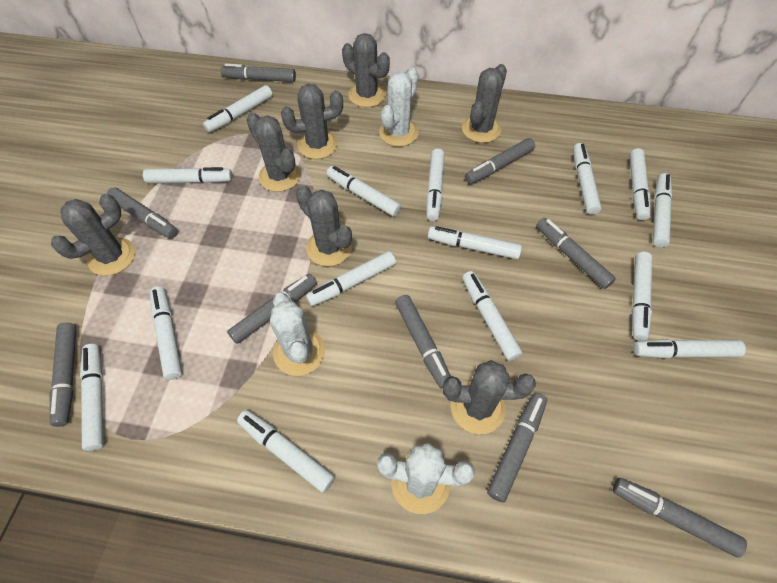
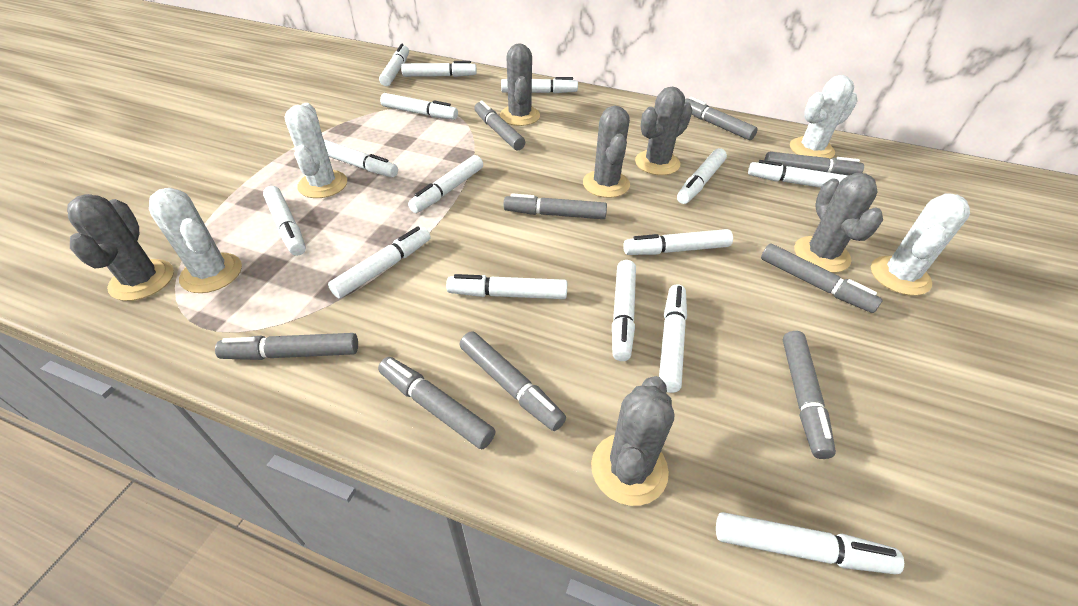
grey cactus: [51,194,135,276] [246,112,301,192] [281,84,343,159] [296,185,352,266] [342,33,390,107] [443,360,536,434] [462,64,507,143] = 7 -> [67,194,174,301] [500,43,540,126] [583,106,630,198] [591,376,674,506] [635,87,692,175] [794,173,883,273] = 6
white cactus: [270,293,325,376] [377,443,475,514] [379,68,419,147] = 3 -> [149,188,242,293] [284,103,347,198] [790,75,857,159] [871,193,970,296] = 4

